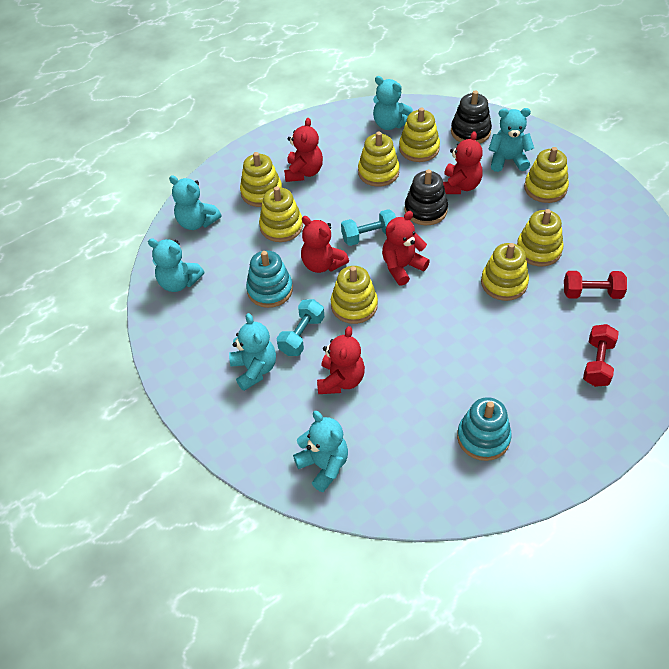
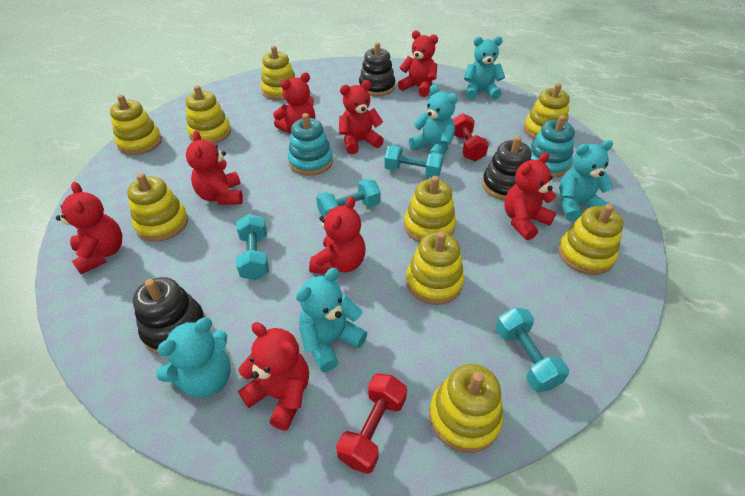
black stacking toy: [404,169,448,225] [451,90,492,144] = 2 -> [133,277,206,354] [359,42,395,96] [482,136,532,200] = 3
red teddy bear: [284,118,323,182] [301,216,349,273] [317,326,365,394] [382,211,430,286] [443,131,483,194] = 5 -> [56,182,122,274] [186,131,243,205] [238,322,309,430] [273,73,315,134] [309,196,365,274] [339,80,384,154] [398,30,438,97] [504,152,556,240] = 8
turquoise dumbbell: [277,299,324,356] [341,209,396,246] = 2 -> [236,214,269,280] [316,179,381,217] [384,145,443,178] [496,307,569,392] = 4
turquoise teddy bear: [148,238,204,292] [169,175,221,230] [229,313,276,391] [293,411,348,492] [373,76,413,130] [488,108,534,172] = 6 -> [156,318,231,398] [296,268,367,372] [408,85,457,156] [464,36,505,100] [560,140,614,221] = 5
yellow stacking toy: [240,152,282,207] [259,186,303,242] [331,266,378,324] [358,132,400,187] [399,108,440,162] [481,243,529,301] [517,209,564,266] [524,147,569,203] = 8 -> [110,95,162,155] [127,173,188,242] [186,85,231,144] [261,46,295,100] [404,176,456,242] [406,231,464,305] [429,364,503,453] [524,83,570,139] [558,204,624,275] = 9

